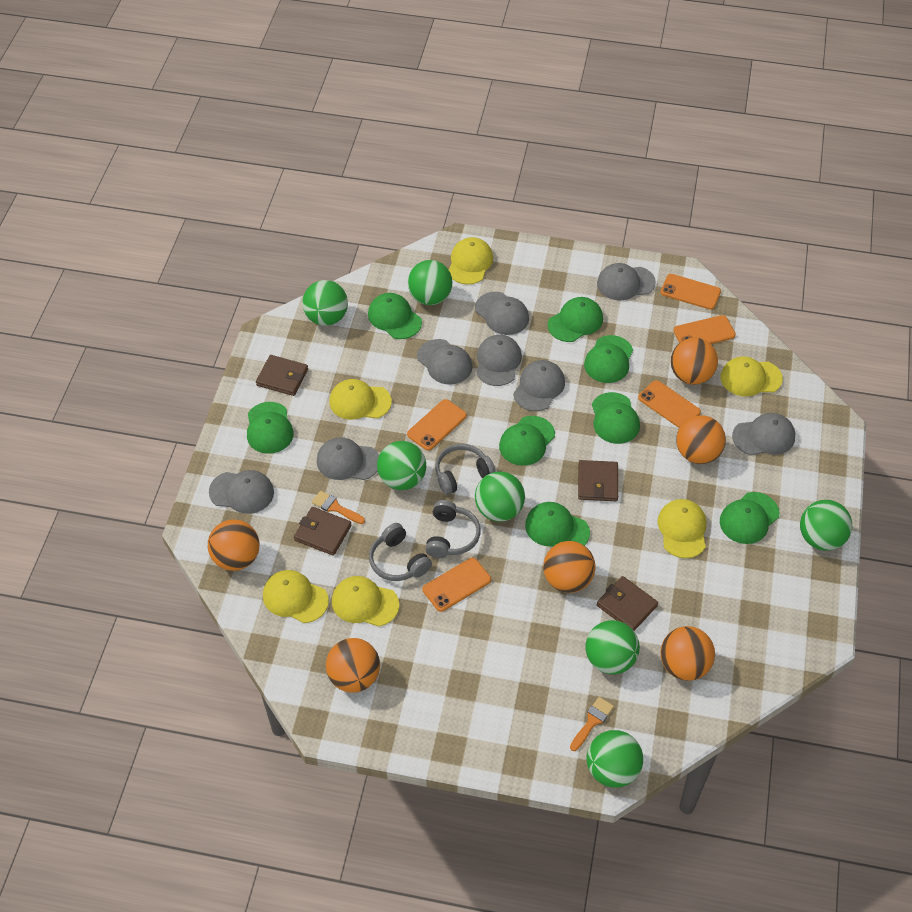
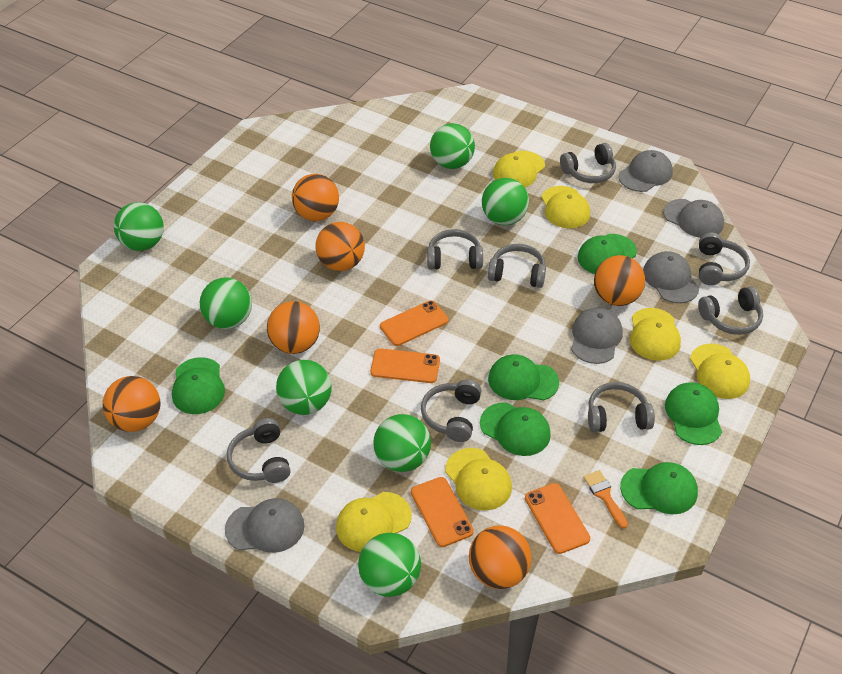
brown wallet: [256,355,308,396] [294,507,352,556] [578,460,618,501] [597,576,658,631] = 4 -> none = 0
green cap: [247,402,294,454] [368,293,422,339] [499,416,555,466] [525,502,590,547] [548,297,603,342] [584,335,633,383] [592,392,640,444] [720,492,779,544] = 8 -> [172,357,225,414] [480,402,551,456] [488,354,559,400] [578,234,637,274] [620,462,698,514] [665,382,722,445] = 6
grey cap: [209,470,274,514] [317,437,379,480] [417,339,472,385] [475,292,529,335] [477,335,522,386] [513,360,565,411] [597,263,656,300] [732,413,795,455] = 8 -> [225,498,304,553] [571,307,623,364] [618,150,673,192] [643,251,699,303] [663,199,724,238] = 5
grey headphones: [369,523,432,581] [425,500,481,558] [435,444,496,495] = 3 -> [227,418,291,483] [421,379,481,442] [427,229,483,270] [488,244,546,288] [560,143,616,183] [588,382,655,432] [698,286,763,335] [699,232,750,285] = 8
orange brush: [312,491,365,524] [570,697,614,751] = 2 -> [583,470,628,528] = 1
orange phone: [407,399,467,451] [423,558,491,612] [638,380,701,428] [660,274,721,310] [673,315,736,344] = 5 -> [370,348,440,383] [380,300,448,346] [411,477,474,547] [525,483,590,554] = 4

